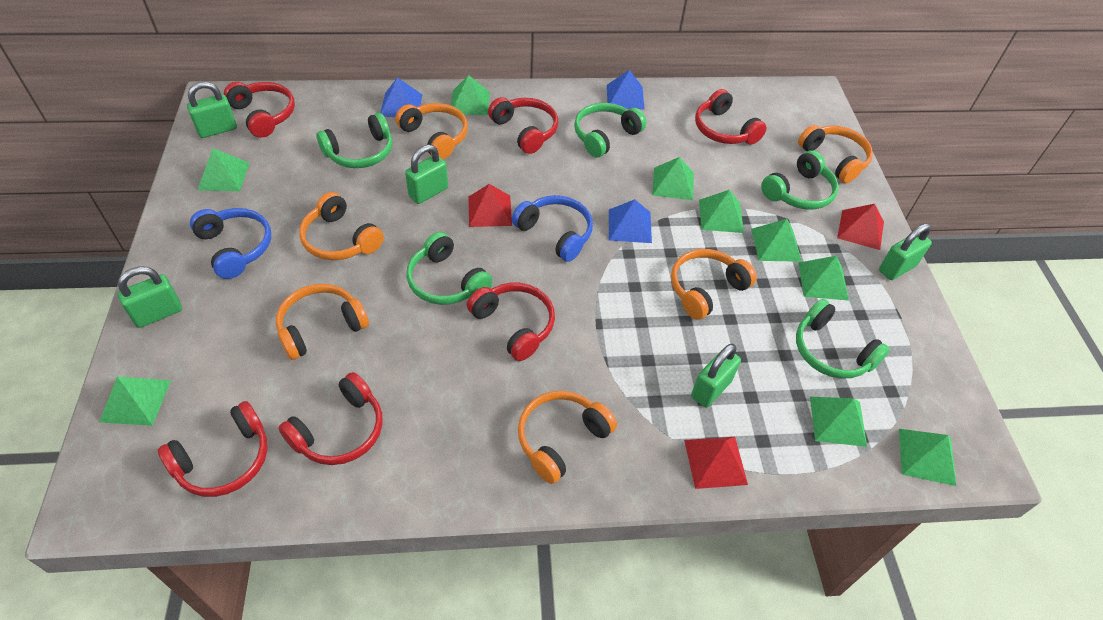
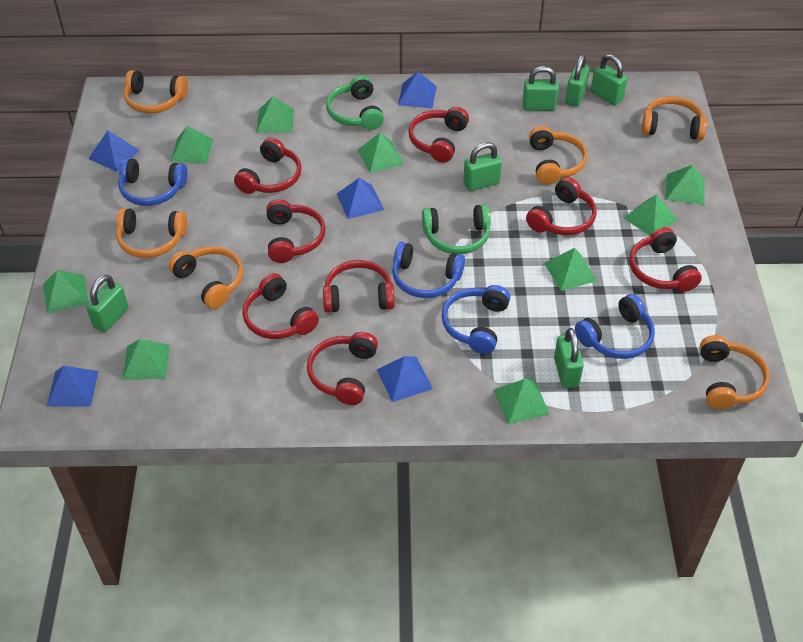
blue headphones: [190,208,271,279] [512,195,593,262] = 2 -> [118,158,188,206] [392,242,465,298] [441,285,510,354] [575,294,655,359] = 4
blue pyramid: [380,77,422,117] [607,70,645,110] [609,199,652,243] = 3 -> [47,366,98,407] [88,130,140,172] [337,178,384,219] [377,356,433,402] [398,71,437,108] = 5
green headphones: [317,113,392,168] [406,232,492,305] [574,103,646,158] [761,150,838,210] [796,299,890,379] = 5 -> [326,76,384,130] [422,204,491,254] = 2
green padlock: [118,267,182,328] [187,82,237,138] [405,145,448,204] [691,344,741,407] [879,223,932,280] = 5 -> [86,275,129,332] [463,142,502,191] [522,66,559,111] [554,328,584,388] [565,54,590,107] [591,54,627,105] = 6
red headphones: [158,401,267,497] [224,82,295,138] [278,372,383,465] [467,283,555,361] [488,97,558,154] [695,89,767,145] = 6 -> [234,137,302,194] [242,273,319,339] [266,199,326,263] [307,332,378,405] [323,260,395,313] [408,107,469,163] [526,177,597,235] [629,227,702,292] = 8
red pyramid: [469,184,512,227] [684,437,748,489] [837,204,884,250] = 3 -> none = 0

